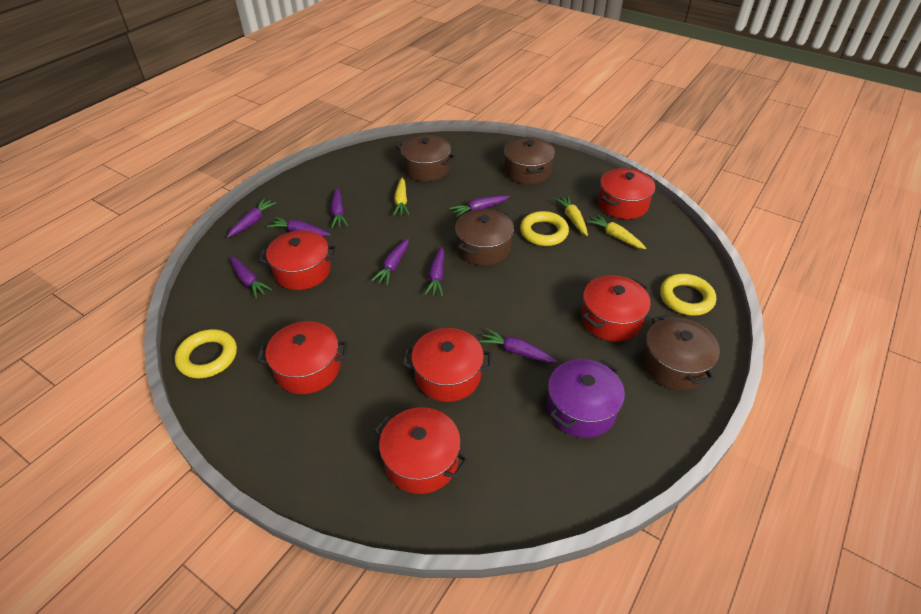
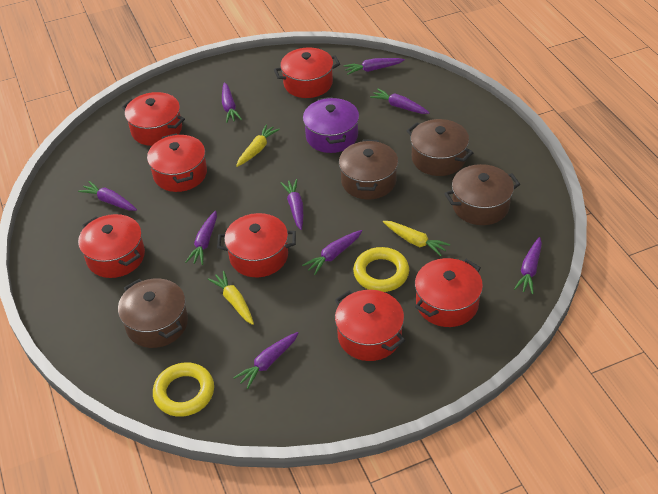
purple carrot: [227,198,276,237] [230,256,272,298] [267,217,331,236] [331,188,348,228] [371,238,409,285] [424,246,444,296] [450,195,510,217] [479,328,558,363] = 8 -> [78,181,137,211] [186,211,217,265] [222,82,242,123] [233,332,298,389] [280,179,303,230] [302,230,362,275] [344,58,405,75] [370,88,430,114] [514,237,542,294] = 9
red pot: [257,321,348,394] [259,230,337,290] [374,407,469,494] [403,328,492,402] [581,275,651,341] [598,168,656,219] = 6 -> [78,214,145,278] [122,92,185,146] [147,133,207,192] [217,213,296,277] [274,47,340,98] [335,290,405,361] [415,258,483,327] = 7
yellow ring: [175,329,237,378] [520,211,569,246] [660,274,716,316] = 3 -> [153,362,214,417] [353,247,409,292] = 2

